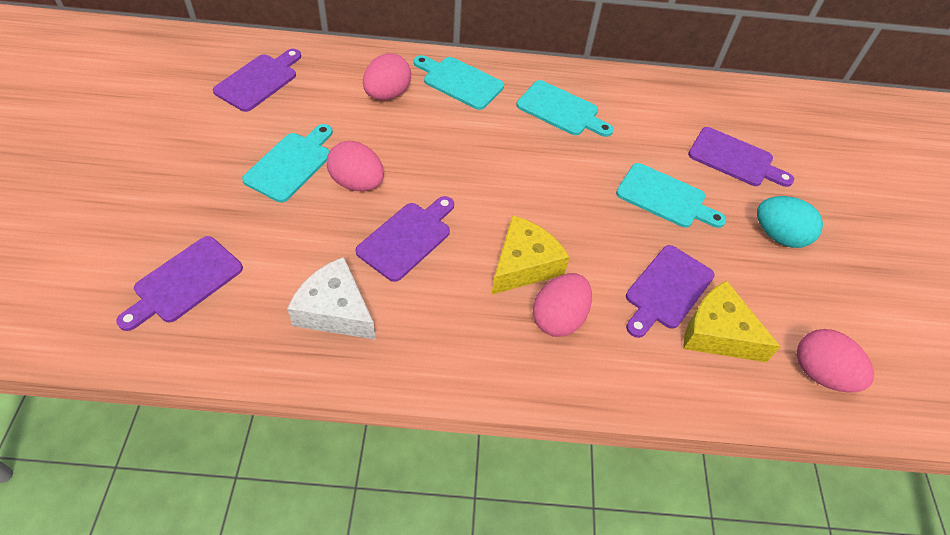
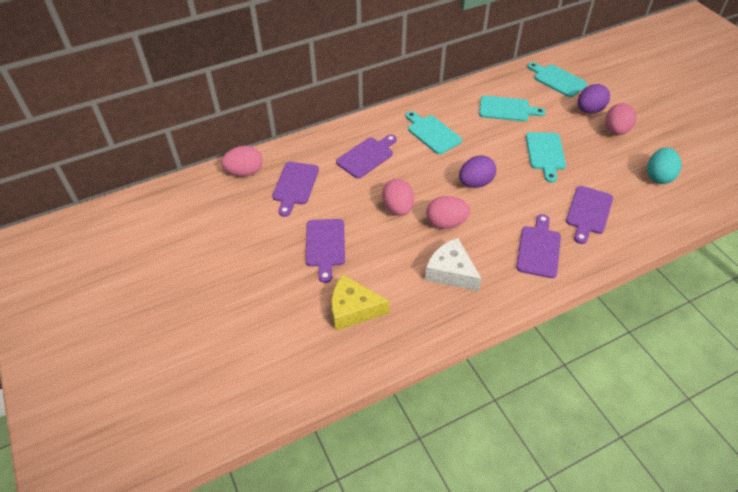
purple egg: none = 0 -> [459,155,496,188] [577,84,610,113] = 2
yellow cheese: [492,215,570,295] [683,281,781,362] = 2 -> [331,275,389,331] = 1

